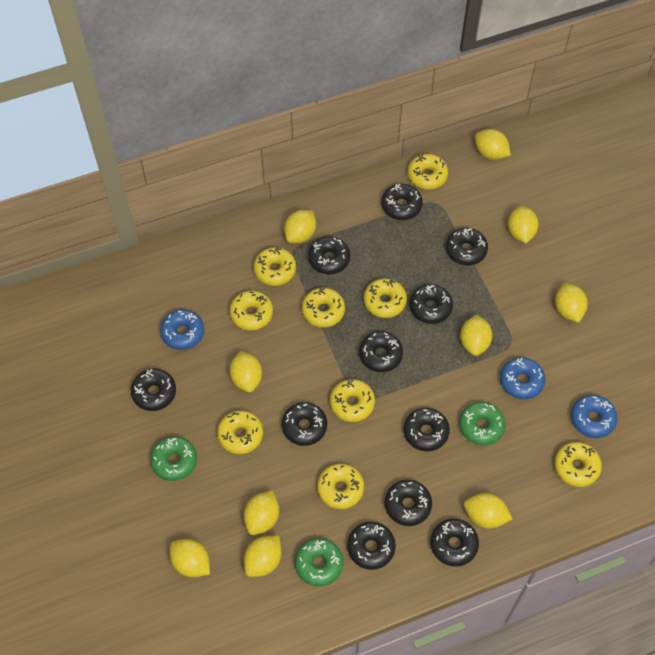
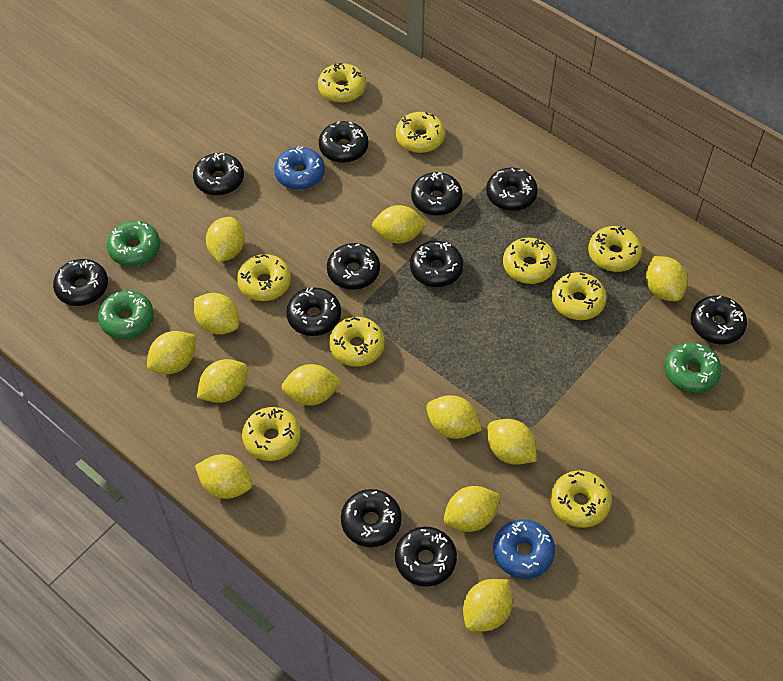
blue donut: [160,309,204,350] [500,357,545,399] [571,395,617,438] = 3 -> [274,146,325,190] [493,519,555,579] = 2
yellow lemon: [170,539,210,577] [229,351,262,392] [244,491,279,535] [244,535,282,577] [284,210,316,243] [460,314,492,356] [464,493,512,529] [475,129,511,160] [508,206,539,243] [555,283,588,323] = 10 -> [147,331,196,374] [194,293,239,335] [195,454,252,499] [197,359,248,403] [206,217,245,262] [281,364,342,406] [372,205,427,244] [426,395,482,439] [444,486,500,532] [463,579,513,632] [487,419,537,465] [646,256,687,301] = 12

